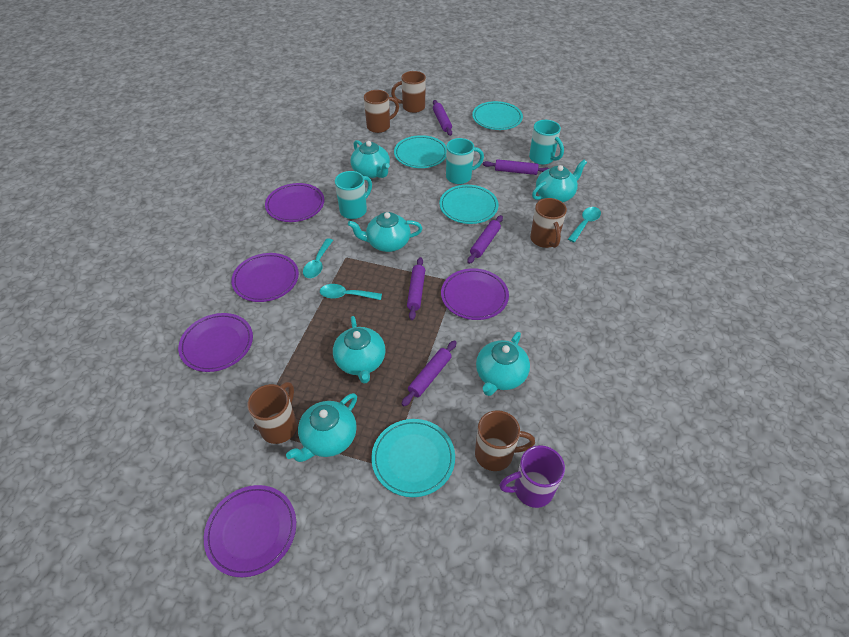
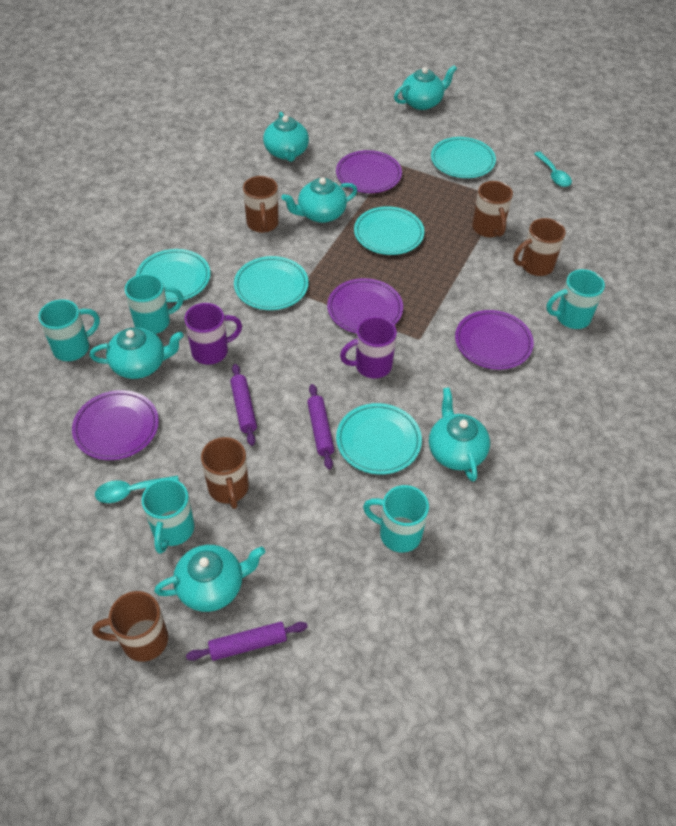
purple mug: [499,445,565,508] = 1 -> [184,303,242,365] [340,316,397,378] = 2
purple plate: [178,313,253,372] [204,485,296,577] [231,253,299,302] [265,183,324,222] [441,268,509,320] = 5 -> [72,390,159,460] [327,278,403,334] [336,150,402,193] [455,310,534,370] = 4
purple rolling pin: [402,340,457,406] [407,257,425,320] [433,100,452,136] [467,215,503,264] [483,159,550,175] = 5 -> [186,622,308,661] [230,364,257,446] [307,384,334,470] = 3
turquoise mug: [335,171,372,219] [446,138,484,184] [529,120,564,165] = 3 -> [39,299,100,361] [125,274,183,334] [142,478,194,554] [363,485,429,553] [546,269,605,329] = 5
turquoise plate: [371,419,455,497] [394,135,446,168] [439,185,499,224] [472,101,523,130] = 4 -> [136,249,210,302] [234,256,309,310] [336,403,422,475] [354,206,425,255] [431,137,496,178] = 5
turquoise spoon: [303,238,333,278] [320,284,382,300] [568,207,601,242] = 3 -> [95,476,179,503] [534,152,572,187] = 2

